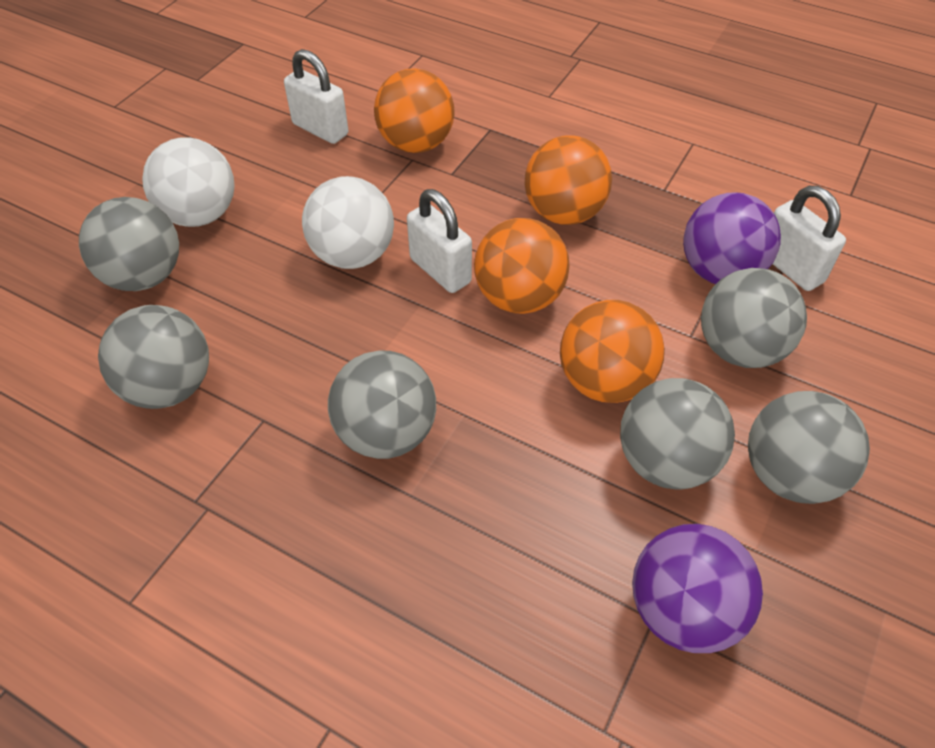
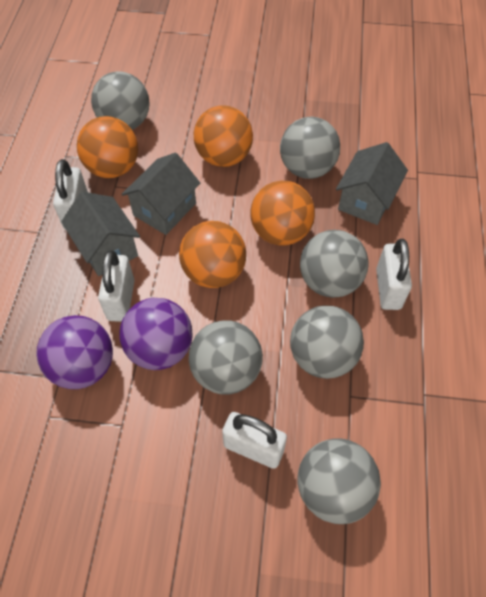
grey house: none = 0 -> [61,192,140,276] [121,153,200,235] [336,142,408,225] = 3
white ball: [142,137,235,227] [302,176,394,269] = 2 -> none = 0
white padlock: [284,49,348,144] [407,189,472,293] [773,186,846,291] = 3 -> [53,159,88,229] [98,250,135,322] [222,412,287,469] [376,239,412,310] = 4

